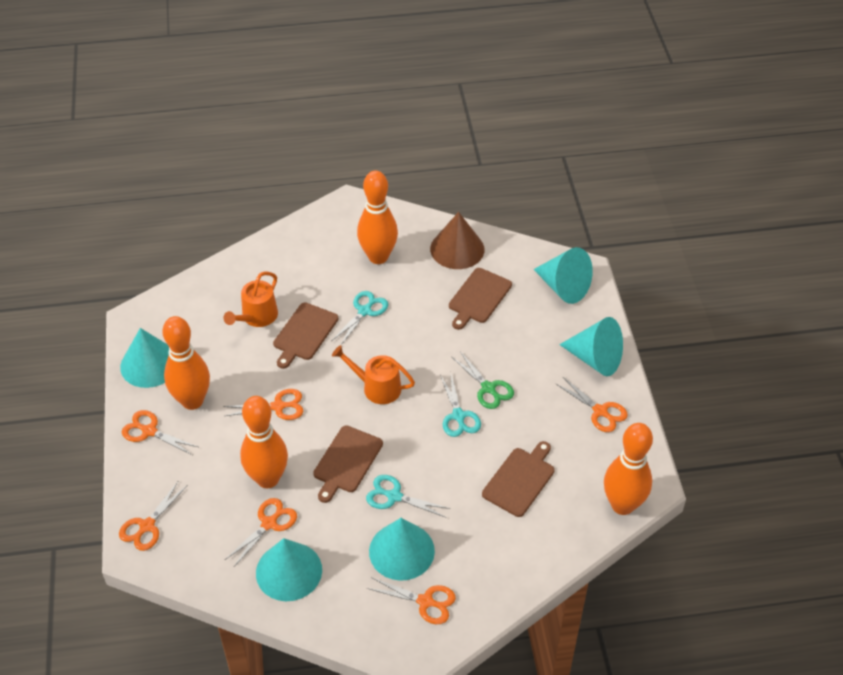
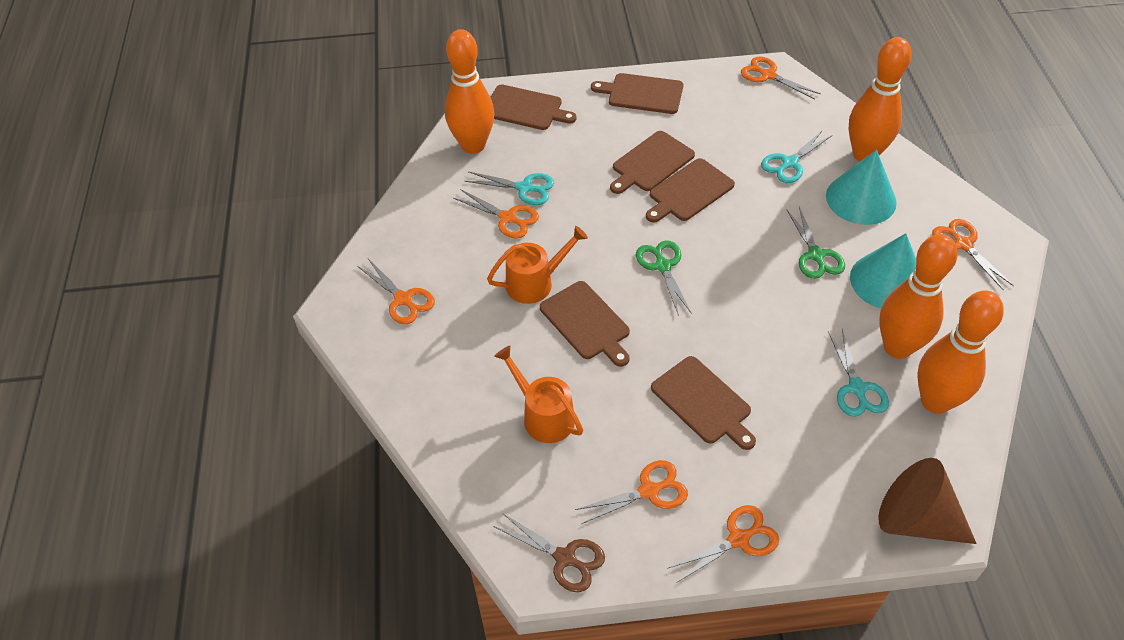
brown cutting board: [273,302,338,369] [313,425,383,503] [449,268,512,330] [482,441,555,517] = 4 -> [490,84,577,130] [540,281,630,367] [591,73,683,114] [610,131,695,194] [646,158,735,223] [651,356,756,450] = 6
brown scissors: none = 0 -> [493,513,605,592] = 1
green scissors: [452,351,514,409] = 1 -> [636,240,692,316] [787,207,845,279] = 2
turquoise cone: [120,328,169,388] [256,538,322,601] [369,518,435,581] [533,247,593,304] [559,317,623,376] = 5 -> [826,150,897,225] [850,233,916,309] = 2

